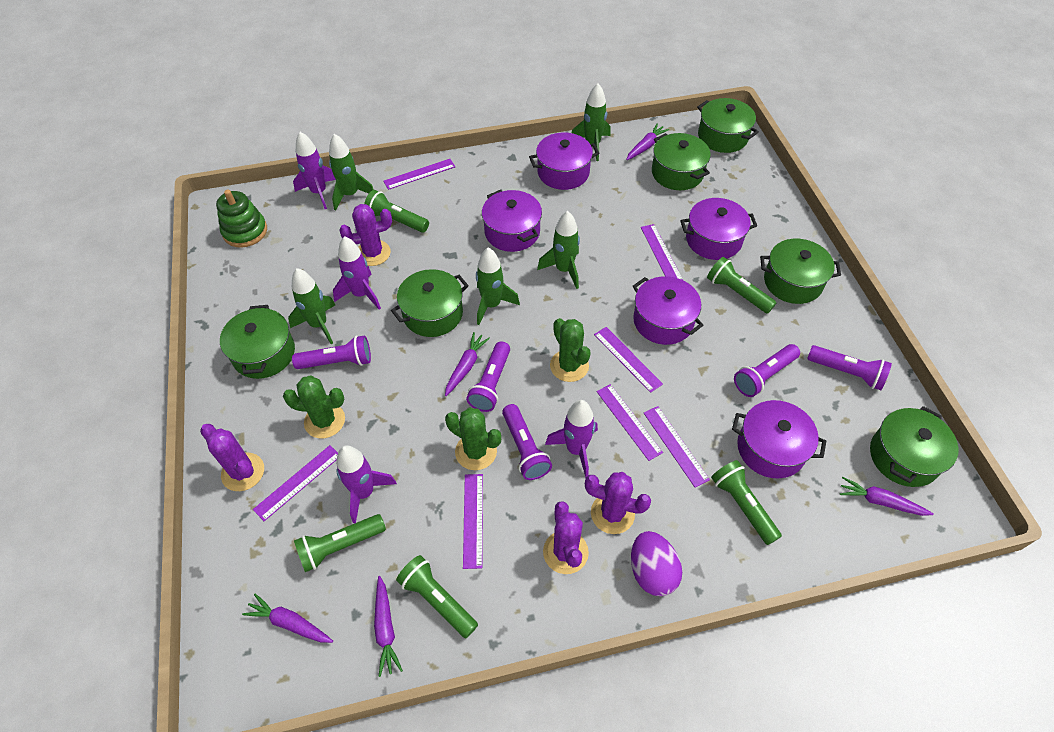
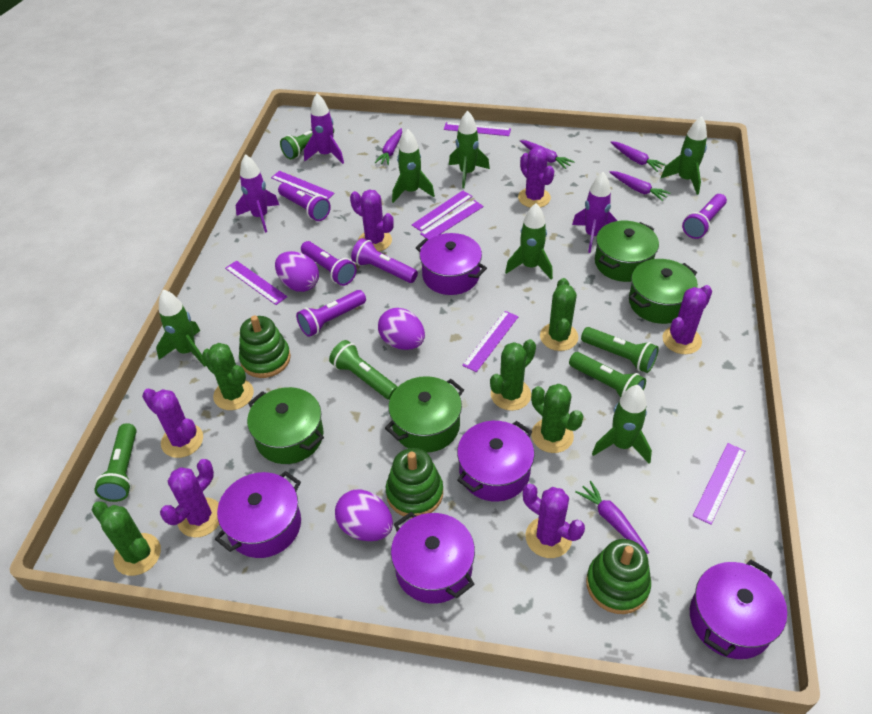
green cactus: [283,376,345,438] [445,408,501,470] [550,318,591,382] = 3 -> [92,501,161,576] [202,343,254,410] [490,339,536,411] [531,384,583,453] [540,278,578,351] = 5
green pot: [220,305,295,379] [391,269,469,337] [652,133,711,190] [697,98,759,153] [760,239,841,304] [870,406,958,487] = 6 -> [247,387,324,464] [385,376,464,453] [595,221,659,282] [629,259,698,324] = 4
green rocket: [288,268,335,344] [329,134,374,210] [476,248,520,325] [537,211,580,289] [572,83,611,161] = 5 -> [156,289,206,367] [392,129,435,203] [449,111,490,188] [505,203,553,280] [592,385,652,464] [661,116,707,195] = 6
green stacking toy: [216,190,267,248] = 1 -> [239,315,291,378] [386,448,443,518] [586,539,651,614] = 3
purple cactus: [200,424,264,491] [339,204,392,266] [543,501,589,574] [585,472,651,534] = 4 -> [142,389,203,458] [160,459,219,537] [350,189,394,252] [518,147,554,208] [523,484,585,558] [663,285,712,354] = 6
purple egg: [631,531,682,596] = 1 -> [275,251,319,292] [335,489,393,541] [378,308,425,350] = 3
purple rocket: [293,132,336,209] [333,236,381,309] [336,445,397,523] [545,400,598,478] = 4 -> [236,154,279,233] [304,93,344,164] [572,172,617,253] = 3

